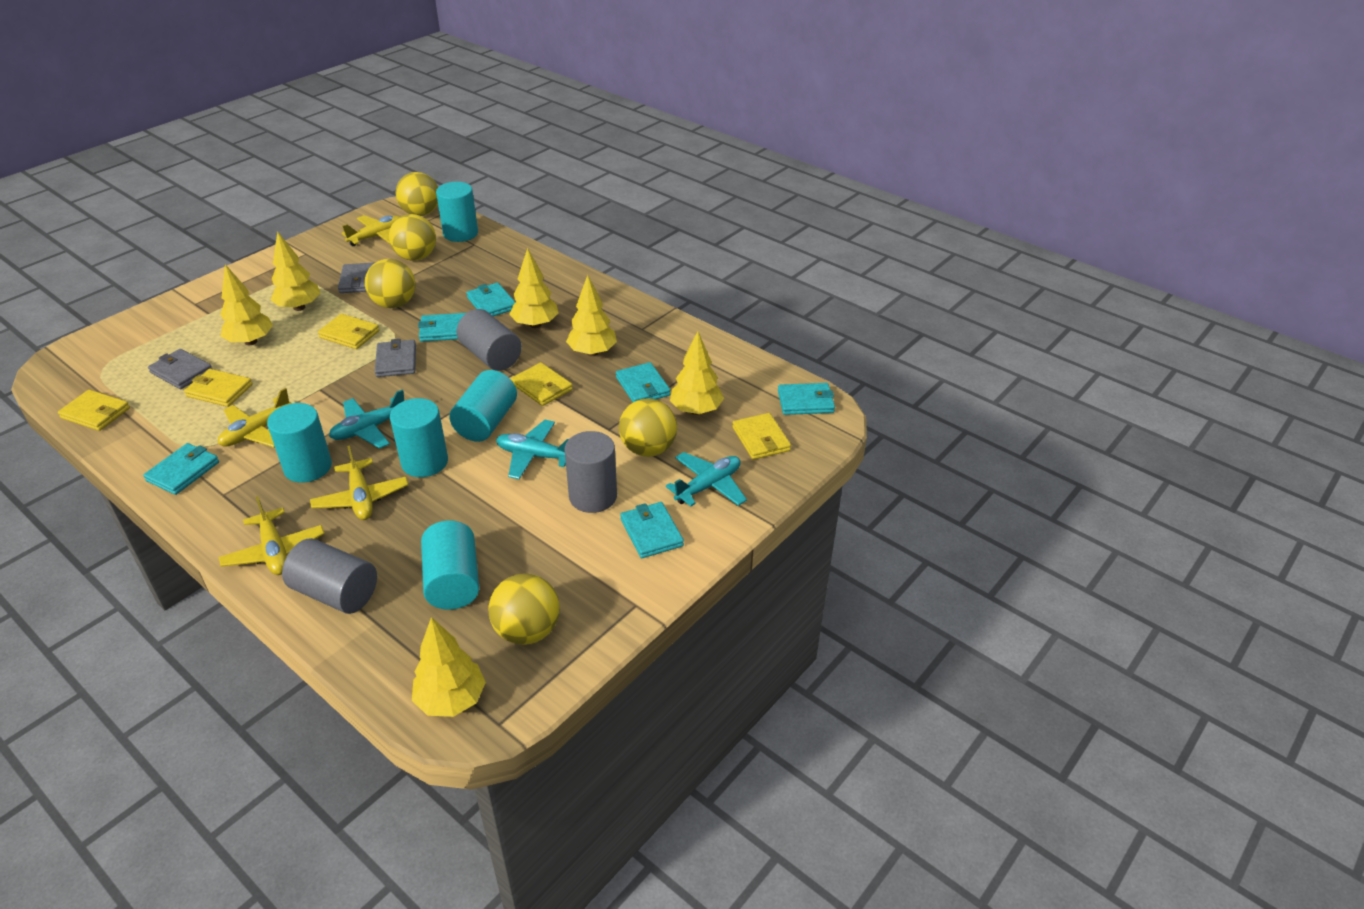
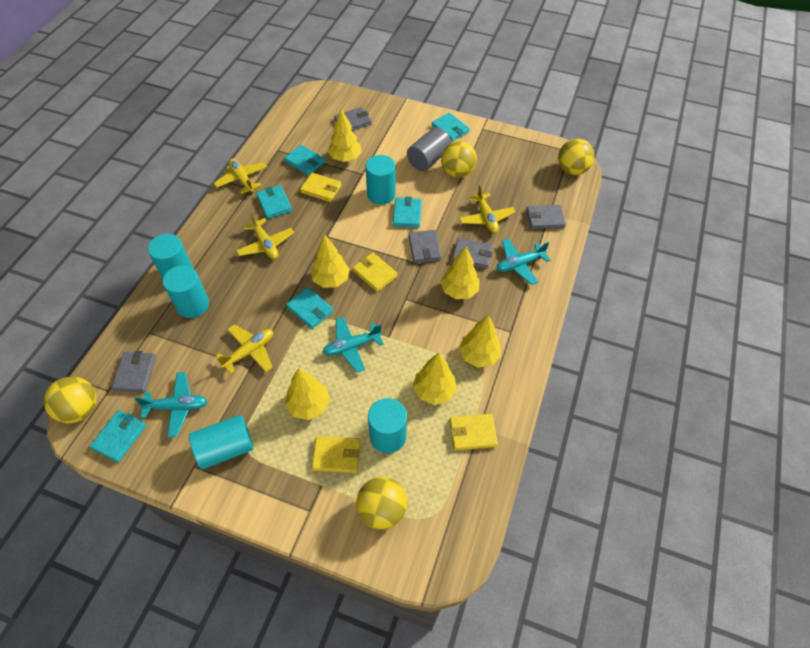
grey cylinder: [282,538,377,614] [456,309,522,371] [565,431,617,513] = 3 -> [407,127,451,171] = 1
grey wallet: [148,349,212,389] [338,262,376,293] [375,339,416,377] = 3 -> [111,351,156,393] [334,107,372,131] [409,230,441,263] [452,238,493,269] [526,205,566,229] = 5
yellow ball: [365,259,415,308] [389,214,436,261] [396,172,438,216] [488,573,560,645] [619,398,677,457] = 5 -> [44,377,97,423] [356,477,407,530] [441,141,477,178] [558,139,595,175] = 4
yellow wallet: [58,390,130,431] [184,369,253,407] [318,314,379,349] [511,363,573,406] [732,413,791,460] = 5 -> [300,173,342,202] [312,436,360,473] [352,253,398,292] [450,414,498,451] = 4

